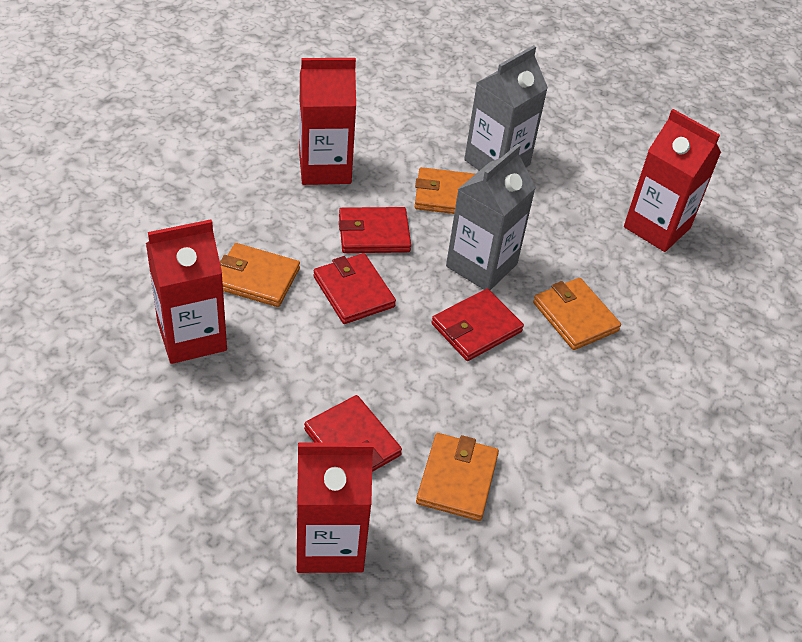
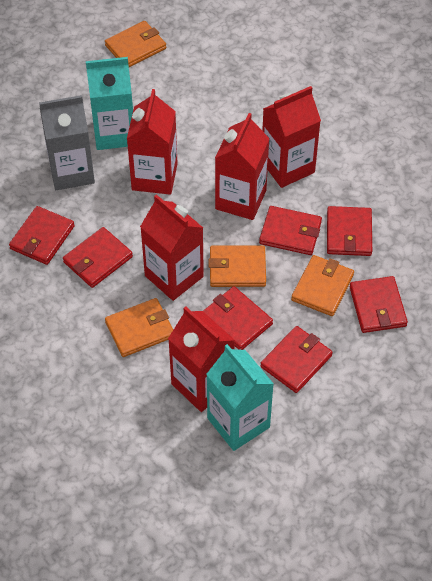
grey carton: [446,144,536,290] [464,45,548,171] = 2 -> [39,95,95,190] = 1
red carton: [146,219,227,364] [296,443,373,573] [299,58,356,185] [624,109,721,252] = 4 -> [127,89,178,195] [140,194,204,301] [168,307,235,412] [215,113,270,220] [262,86,321,188] = 5
red wallet: [304,395,402,472] [313,253,396,324] [339,207,411,253] [432,289,524,361] = 4 -> [9,206,75,265] [63,227,133,288] [203,286,273,350] [259,206,322,255] [260,326,333,393] [327,206,372,256] [350,276,408,333] = 7
turquoise carton: none = 0 -> [86,57,133,150] [206,344,274,451] = 2

